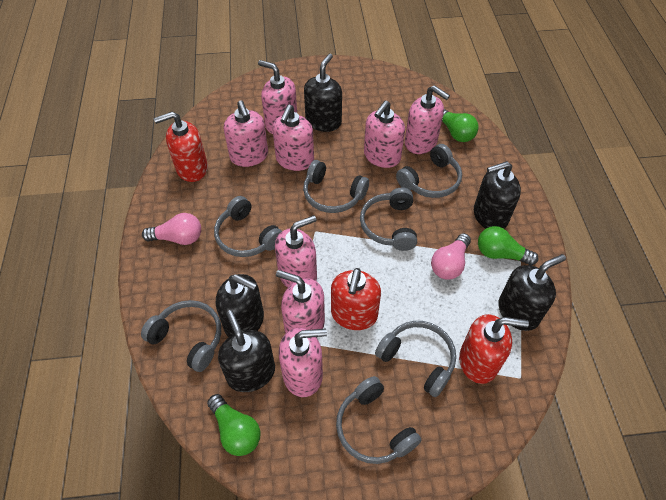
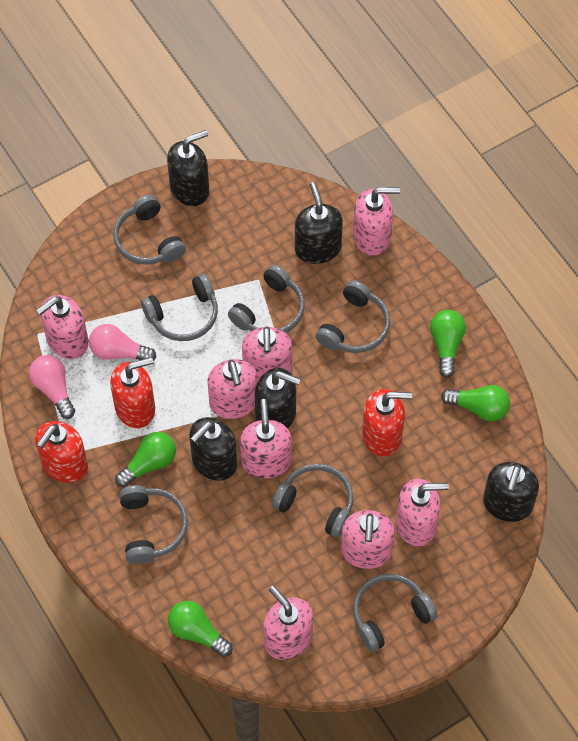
green light bulb: [207,394,260,456] [442,109,479,142] [478,226,538,265] = 3 -> [115,432,176,488] [168,601,233,657] [430,310,466,378] [441,385,510,421] = 4

